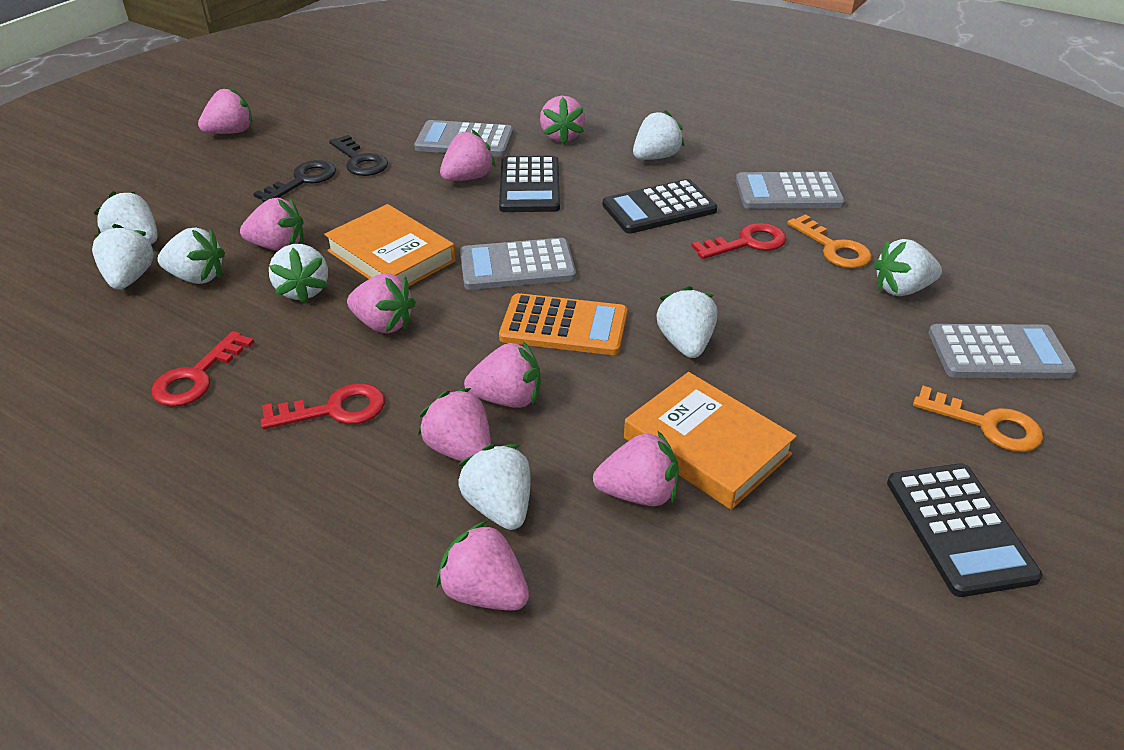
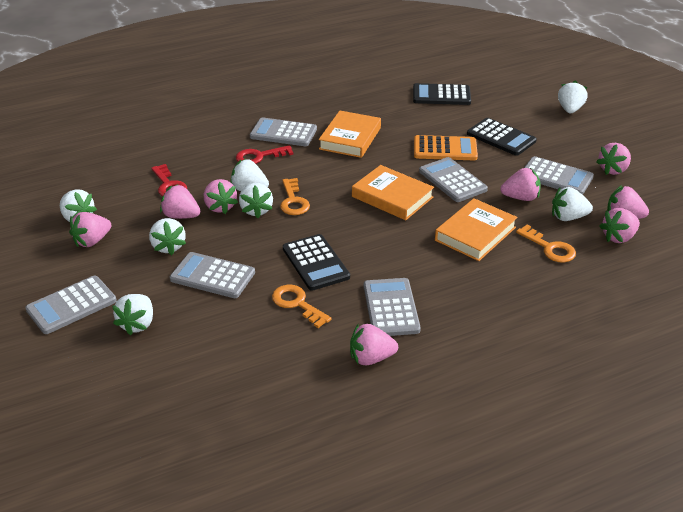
black key: [253,160,336,202] [329,135,388,176] = 2 -> none = 0
grey calculator: [414,120,513,157] [460,238,576,290] [736,172,845,209] [928,324,1077,379] = 4 -> [25,276,117,334] [170,252,255,298] [250,117,317,146] [364,278,421,336] [419,157,488,202] [524,156,594,195] = 6
orange book: [324,204,456,286] [624,372,797,510] = 2 -> [319,111,381,158] [352,165,434,220] [435,198,518,261] = 3
orange key: [787,214,872,269] [913,386,1043,452] = 2 -> [272,285,332,328] [280,178,310,215] [516,225,576,262] = 3
pink strawberry: [198,87,252,134] [240,198,304,251] [347,273,416,334] [418,388,491,461] [436,520,529,611] [440,130,495,181] [464,341,541,408] [540,96,585,144] [593,431,679,506] = 9 -> [69,212,111,247] [160,184,200,219] [204,179,238,214] [350,324,398,365] [500,168,540,201] [596,143,631,175] [600,208,640,243] [607,185,649,219] = 8
red key: [152,331,255,407] [261,383,385,429] [692,223,786,259] = 3 -> [151,164,187,196] [236,145,294,164] = 2
white strawberry: [92,224,155,289] [94,191,158,244] [157,227,225,284] [269,244,328,304] [458,444,531,530] [633,110,685,160] [656,286,717,358] [874,239,942,296] = 8 -> [60,189,97,222] [112,294,153,336] [149,218,186,255] [230,159,269,191] [239,183,273,218] [552,187,593,221] [558,80,588,113] = 7

